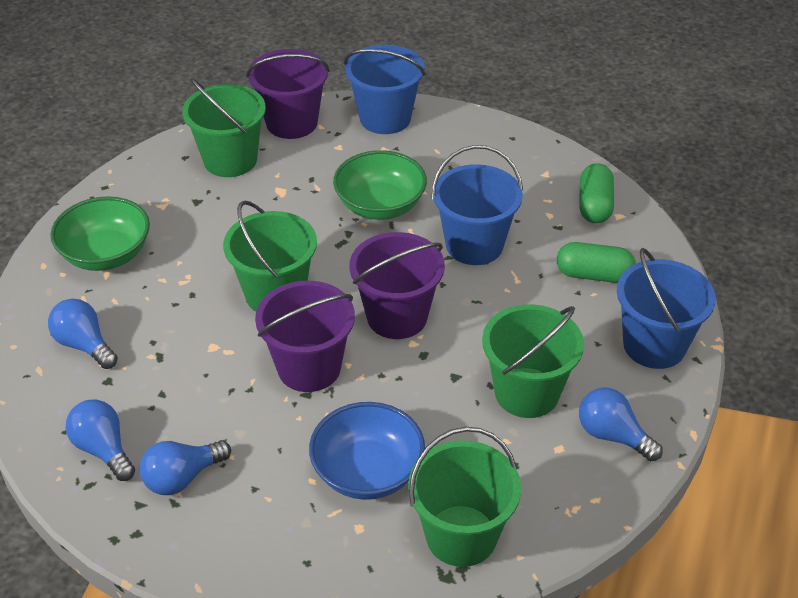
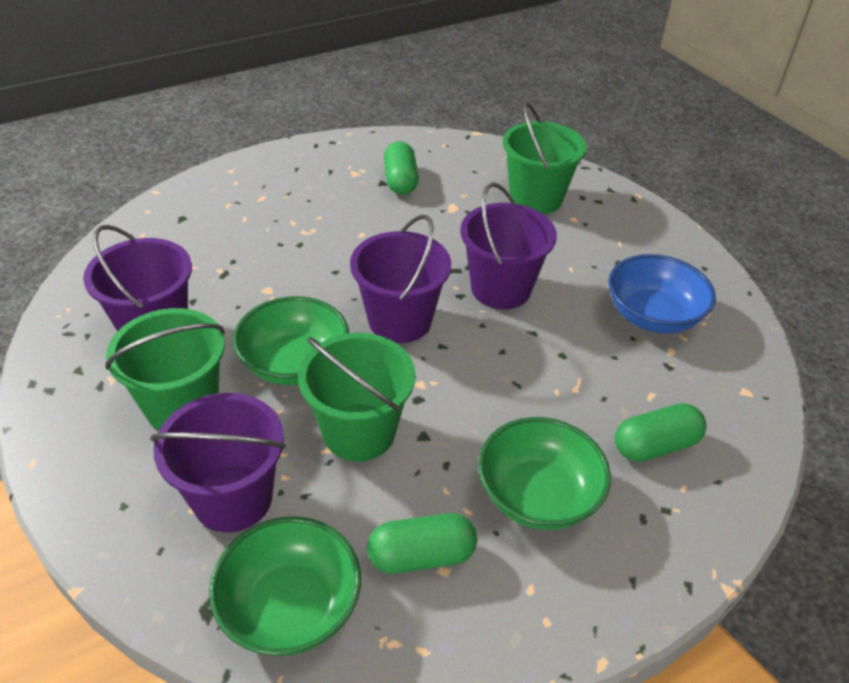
blue bucket: [344,45,426,134] [432,145,523,265] [617,248,716,369] = 3 -> none = 0
blue light bulb: [48,299,118,369] [66,400,135,481] [140,440,231,495] [579,387,663,461] = 4 -> none = 0
green bowl: [50,196,150,271] [333,150,427,220] = 2 -> [209,516,361,656] [233,296,349,385] [478,417,611,530] = 3
green bucket: [182,78,266,177] [223,201,317,312] [408,427,521,567] [482,304,584,418] = 4 -> [105,308,225,430] [298,333,416,462] [503,102,587,214] = 3
green capsule: [557,242,636,283] [579,163,614,223] = 2 -> [367,513,477,573] [384,141,419,195] [615,403,706,462] = 3
purple bucket: [246,49,330,139] [255,281,355,392] [349,232,445,339] = 3 -> [83,225,192,332] [150,393,286,533] [350,215,451,343] [460,182,557,309] = 4

